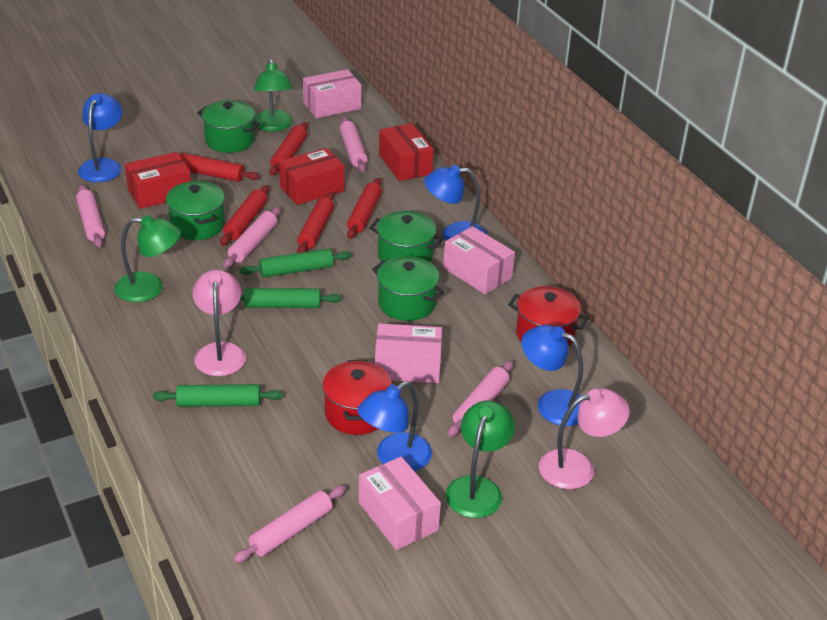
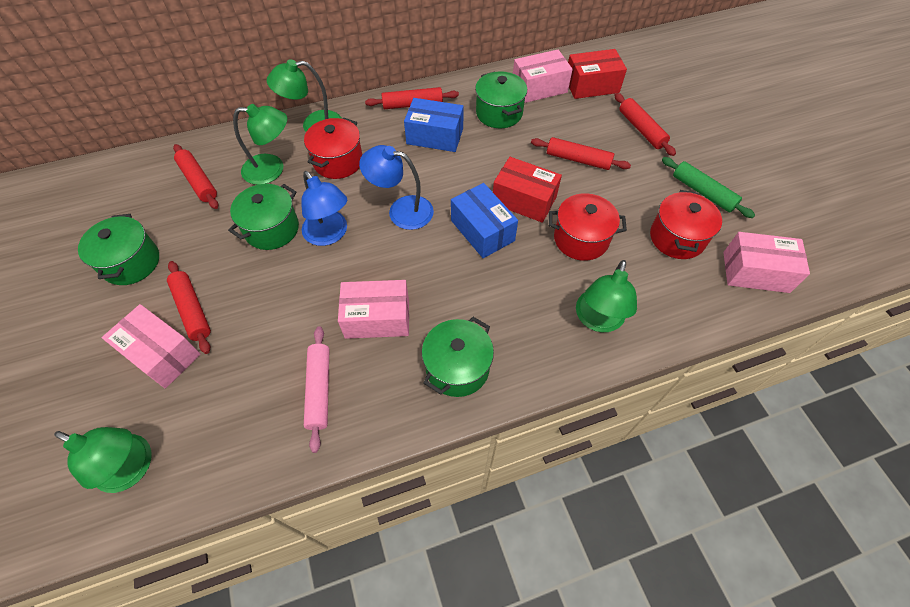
blue box: none = 0 -> [404,98,464,152] [451,183,518,258] = 2
blue lamp: [78,93,122,182] [357,382,432,471] [424,165,487,240] [521,325,583,426] = 4 -> [301,171,347,246] [359,145,434,230] = 2
green lamp: [114,215,181,302] [254,59,293,132] [445,400,515,518] = 3 -> [54,427,152,493] [233,104,287,185] [267,59,342,132] [576,260,637,332] = 4
green rolling pin: [153,384,283,407] [240,249,352,277] [240,288,341,308] = 3 -> [662,157,755,218] = 1
pink lamp: [192,269,246,376] [539,388,630,489] = 2 -> none = 0
pink rolling pin: [76,185,105,248] [223,207,281,268] [233,485,346,563] [340,117,368,172] [448,361,513,437] = 5 -> [304,326,329,453] = 1
red box: [125,152,191,209] [279,148,345,205] [379,123,434,181] = 3 -> [493,157,562,223] [568,49,627,99] = 2
red pot: [322,360,392,435] [508,286,589,347] = 2 -> [304,118,362,179] [549,193,627,261] [650,190,722,259] = 3

